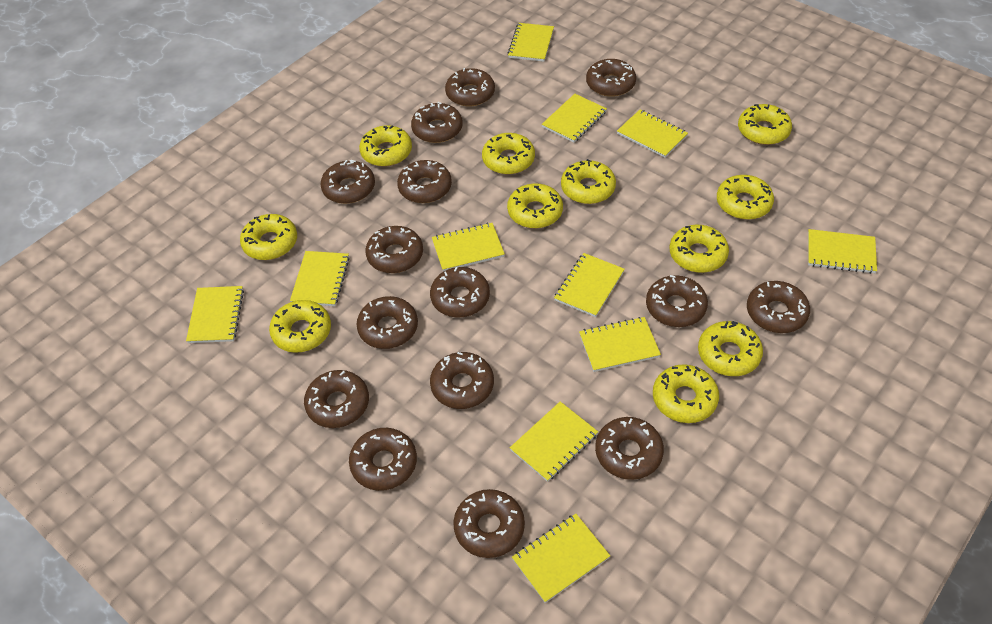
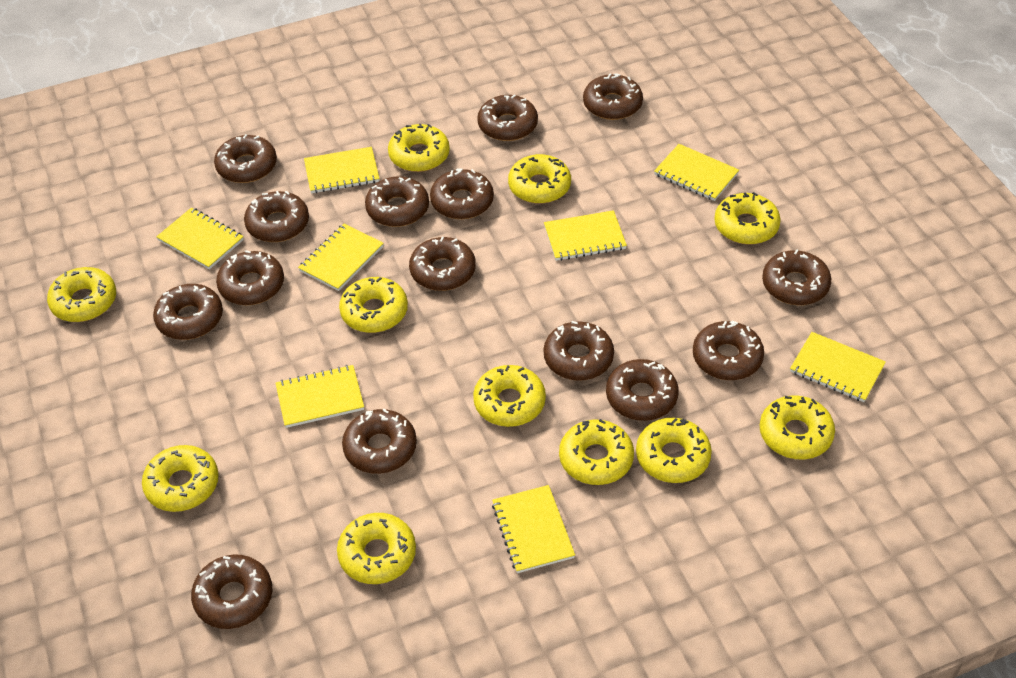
yellow notebook: [186,286,244,343] [290,251,350,306] [432,223,505,272] [507,23,554,62] [510,401,598,482] [512,514,610,603] [542,94,607,142] [554,253,625,317] [579,317,661,372] [617,110,688,158] [808,229,877,274] = 11 -> [156,208,244,269] [276,365,364,428] [298,223,384,291] [304,147,380,193] [492,485,575,573] [544,210,627,261] [654,144,739,201] [790,332,886,402] = 8

